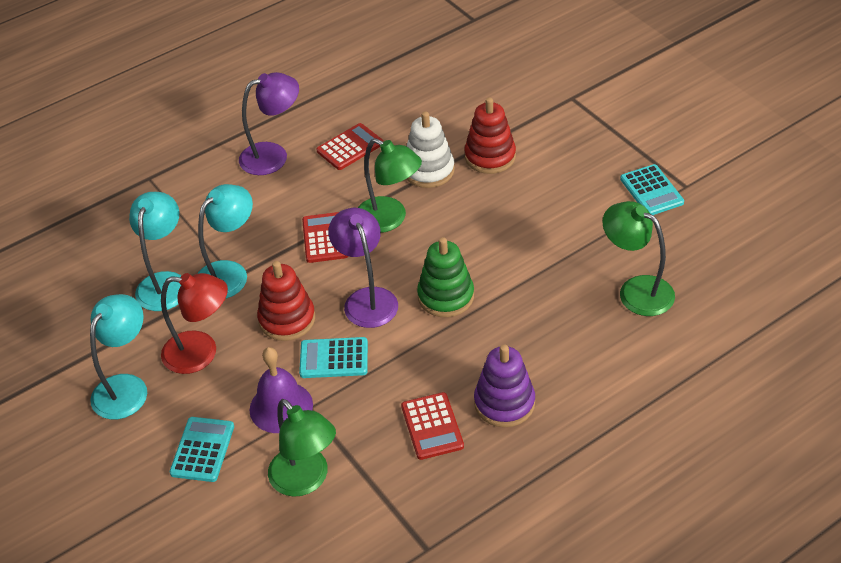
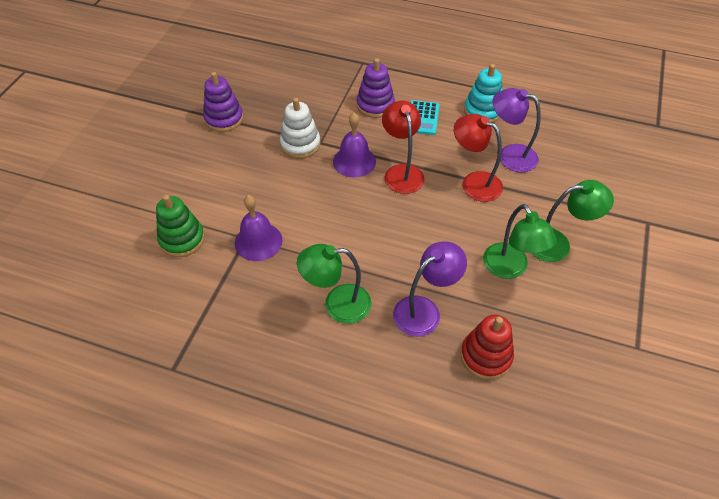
purple bell: [249,347,313,433] = 1 -> [235,195,282,261] [333,113,376,178] = 2
purple stacking toy: [474,345,535,427] = 1 -> [203,72,243,132] [357,58,395,118] = 2
red calculator: [302,212,348,263] [316,123,383,170] [401,392,464,460] = 3 -> none = 0
red lamp: [161,273,228,374] = 1 -> [382,101,424,194] [454,114,503,202] = 2
red stacking toy: [257,261,315,341] [464,97,516,174] = 2 -> [461,315,514,380] = 1
turquoise calculator: [170,417,234,482] [299,337,368,378] [620,164,684,215] = 3 -> [410,100,440,135] = 1
turquoise lamp: [90,294,147,419] [129,192,182,311] [197,184,253,299] = 3 -> none = 0
turquoise stacking toy: none = 0 -> [464,64,503,123] = 1

